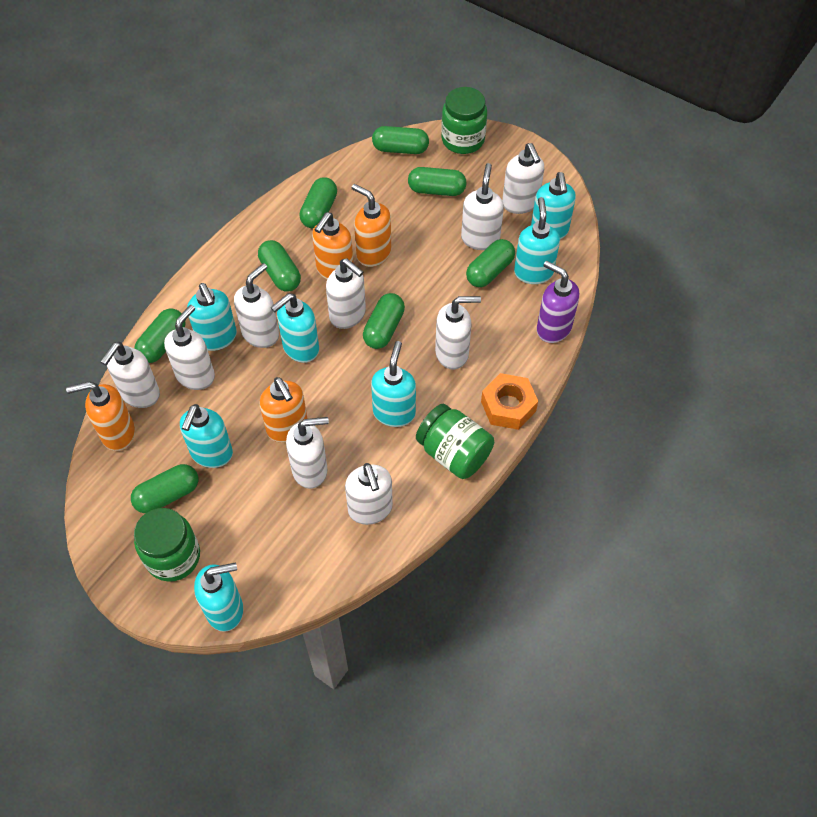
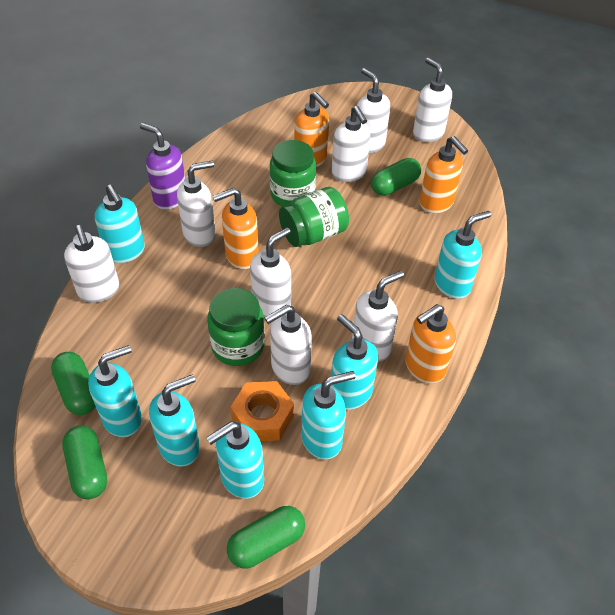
green capsule: [131,464,198,513] [134,309,186,363] [258,240,301,292] [299,177,337,228] [363,293,405,349] [372,126,429,154] [408,167,466,196] [466,239,515,287] = 8 -> [51,352,95,415] [62,425,107,499] [227,506,305,569] [371,158,421,196] = 4
white soap dispenser: [101,342,160,408] [164,305,215,390] [234,263,279,348] [286,417,329,489] [326,258,366,329] [345,463,393,525] [435,296,481,369] [461,163,504,250] [502,143,544,214] = 9 -> [64,225,119,303] [177,160,216,247] [250,227,291,317] [265,305,312,385] [332,106,371,182] [352,270,404,362] [357,68,390,153] [413,58,452,142] = 8

